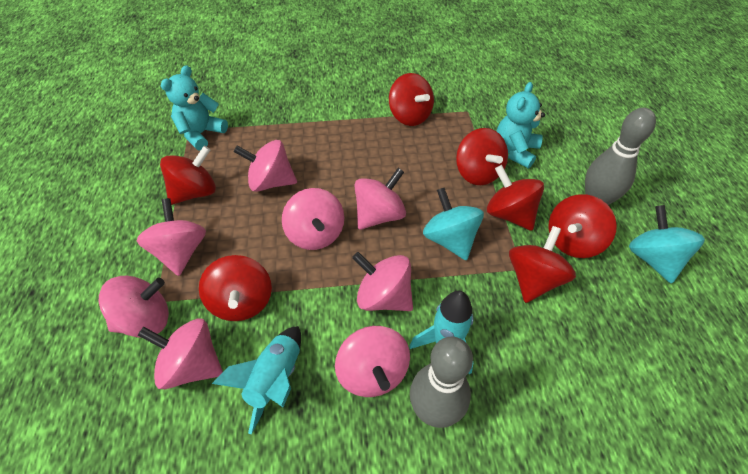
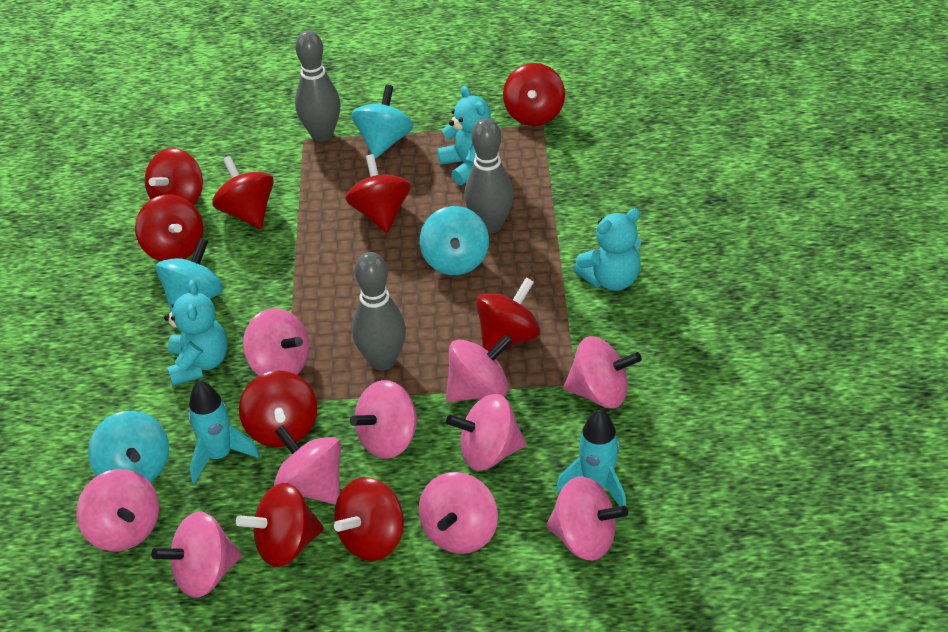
grey bowling pin: [410,337,473,428] [585,108,656,205] = 2 -> [295,30,341,142] [352,252,406,370] [464,118,513,234] = 3
pink spinning top: [99,276,169,337] [137,198,206,276] [138,318,223,389] [234,140,297,192] [282,188,344,250] [335,326,410,397] [352,252,413,311] [354,168,406,230] = 8 -> [76,469,159,551] [151,512,242,598] [243,308,309,376] [274,425,341,505] [350,380,418,459] [419,472,498,554] [446,335,513,402] [446,394,526,471] [546,476,628,561] [563,336,642,408] = 10
red spinning top: [160,146,216,205] [199,255,272,321] [389,73,434,126] [456,128,508,185] [487,165,544,231] [509,226,576,303] [548,194,617,258] = 7 -> [135,194,203,261] [145,148,203,205] [212,156,274,229] [236,483,324,567] [239,371,317,447] [334,477,404,561] [345,154,411,232] [476,277,541,352] [503,63,565,126] = 9
turquoise spinning top: [423,188,484,261] [629,205,705,284] = 2 -> [88,411,169,482] [156,238,224,312] [351,85,413,159] [420,206,489,275] = 4
turquoise teddy bear: [161,65,228,151] [496,82,545,168] = 2 -> [164,280,228,386] [437,86,491,185] [573,208,641,291] = 3

